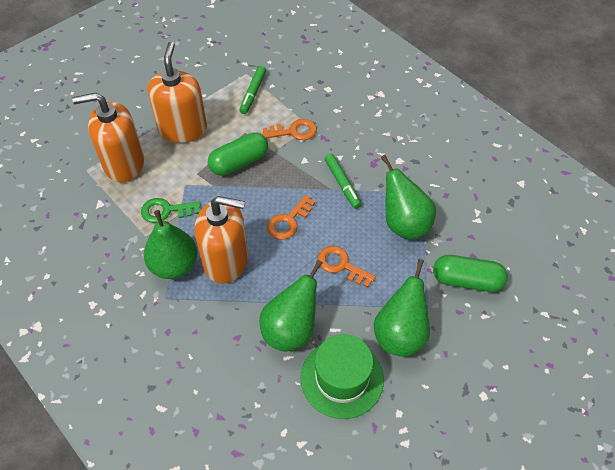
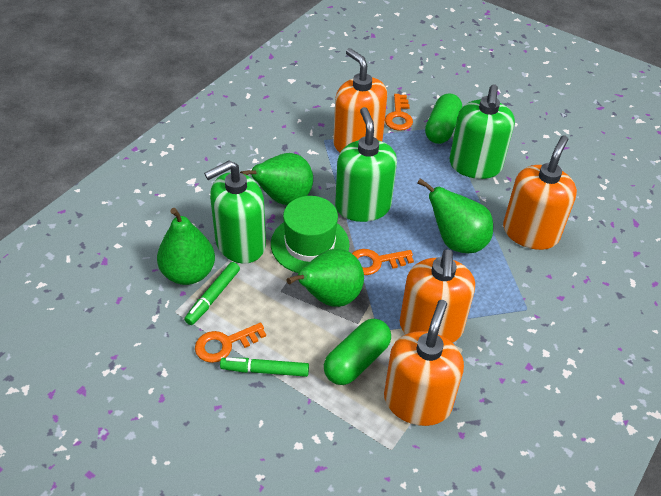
green key: [141,198,201,223] = 1 -> none = 0
green soap dispenser: none = 0 -> [204,160,266,264] [335,107,397,222] [450,84,515,179] = 3
orange soap dispenser: [72,93,144,182] [147,42,207,143] [195,196,248,283] = 3 -> [333,48,387,152] [384,300,464,426] [400,249,475,343] [503,136,577,250] = 4

